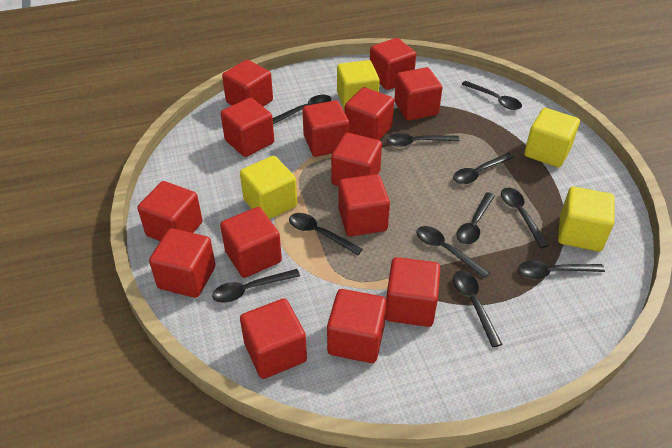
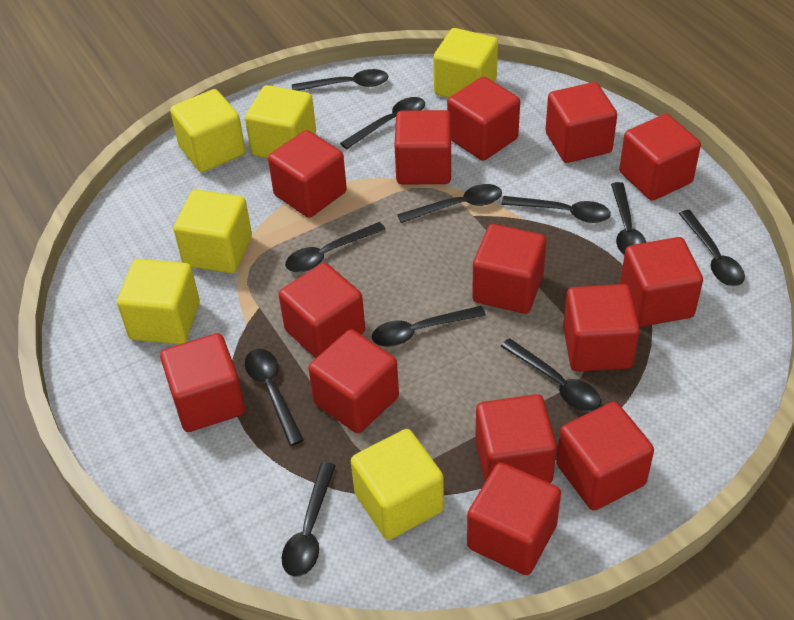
yellow cube: [240,156,297,219] [337,60,380,111] [524,108,580,167] [558,187,615,252] = 4 -> [117,259,200,344] [170,89,246,172] [173,190,252,273] [245,85,316,158] [351,429,444,540] [433,28,498,98] = 6

